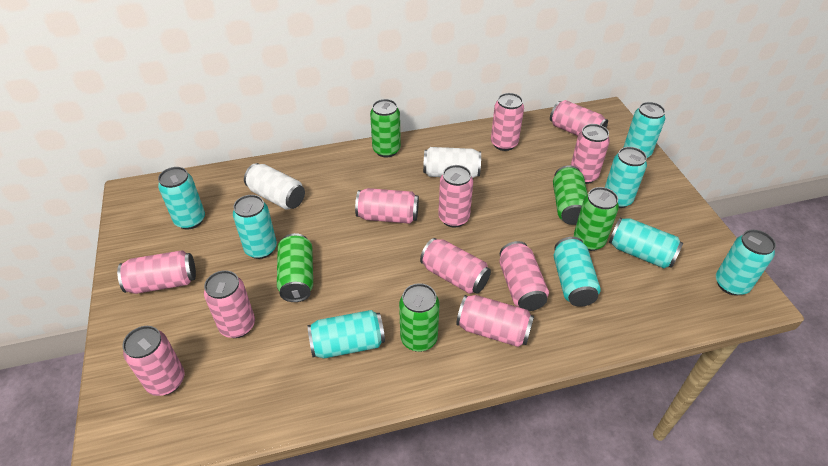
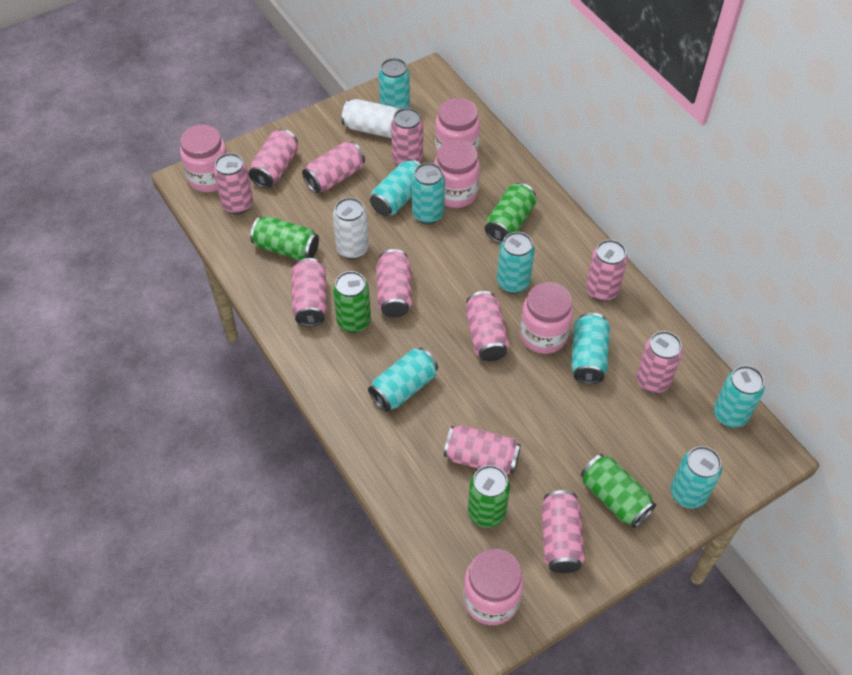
pink jar: none = 0 -> [180,124,227,192] [434,140,480,208] [435,98,480,153] [463,549,524,625] [520,282,573,354] = 5

